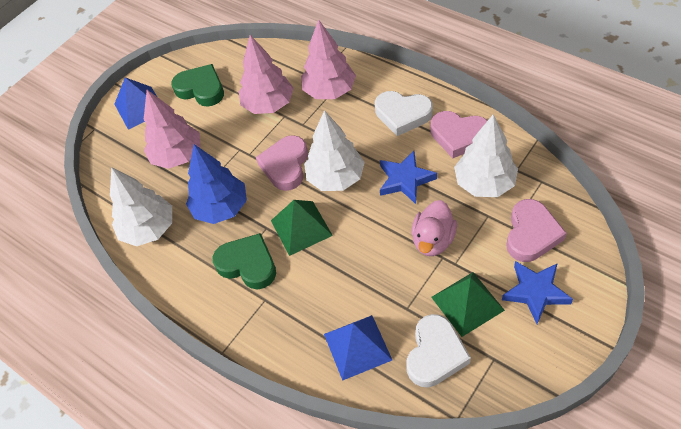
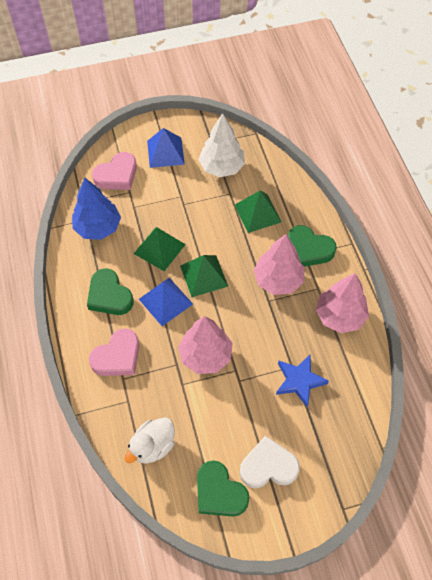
blue star: [380,151,437,204] [502,261,573,324] = 2 -> [276,355,329,407] = 1
green heart: [171,64,224,107] [213,233,276,289] = 2 -> [87,269,134,315] [197,460,249,517] [288,225,337,267] = 3
green pyramid: [271,200,333,256] [431,272,505,337] = 2 -> [134,227,186,271] [180,255,228,297] [235,191,282,233] = 3
pink duck: [411,200,457,256] = 1 -> none = 0
pink heart: [256,135,308,191] [431,111,488,158] [506,199,567,262] = 3 -> [89,328,139,376] [92,152,137,190] = 2
white duck: none = 0 -> [125,417,175,464] = 1
white heart: [375,91,433,136] [406,314,471,387] = 2 -> [240,436,300,488] = 1
white tree: [110,167,172,246] [304,110,365,191] [454,114,518,197] = 3 -> [198,113,245,177] = 1

